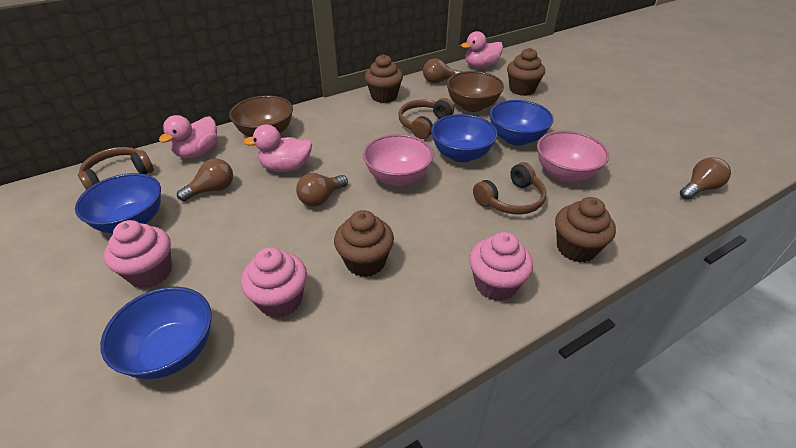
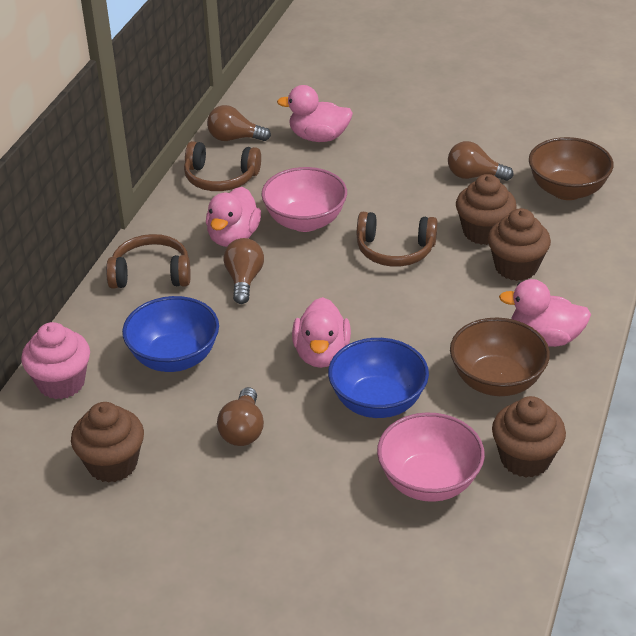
blue bowl: [75,173,161,233] [100,287,211,379] [431,114,498,162] [489,100,554,146] = 4 -> [122,296,219,372] [328,338,429,418] = 2
pink cupcake: [104,220,172,288] [241,247,307,318] [469,232,533,301] = 3 -> [21,322,90,399] = 1
pink duck: [159,115,218,158] [243,125,312,172] [461,31,503,68] = 3 -> [206,187,261,247] [277,85,353,142] [292,297,351,368] [499,279,591,347] = 4

